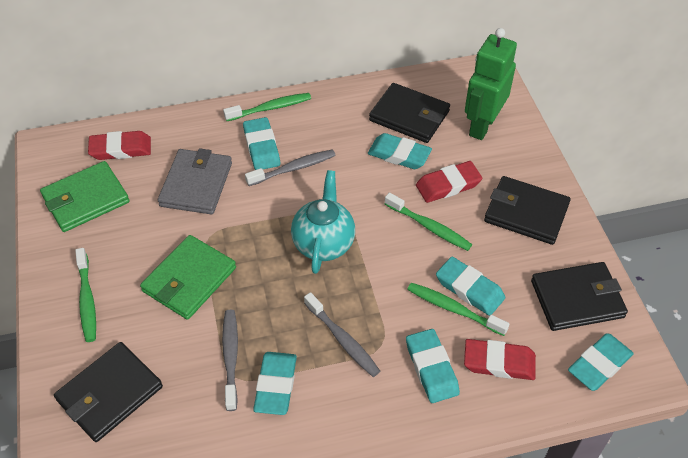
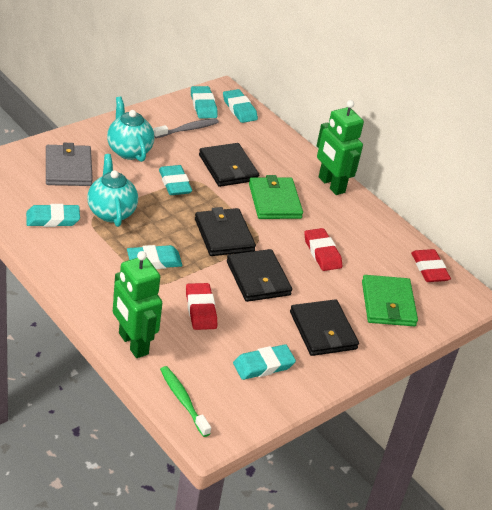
green robot: [465,28,517,140] = 1 -> [113,251,162,358] [317,100,364,195] = 2
green toothbrush: [75,248,96,342] [223,93,311,121] [385,192,472,251] [407,283,510,336] = 4 -> [160,366,211,437] = 1
grey toothbrush: [222,310,238,411] [245,149,336,186] [304,292,380,377] = 3 -> [153,118,219,138] = 1
turquoise teapot: [291,170,355,274] = 1 -> [87,154,138,227] [107,97,154,162] = 2

